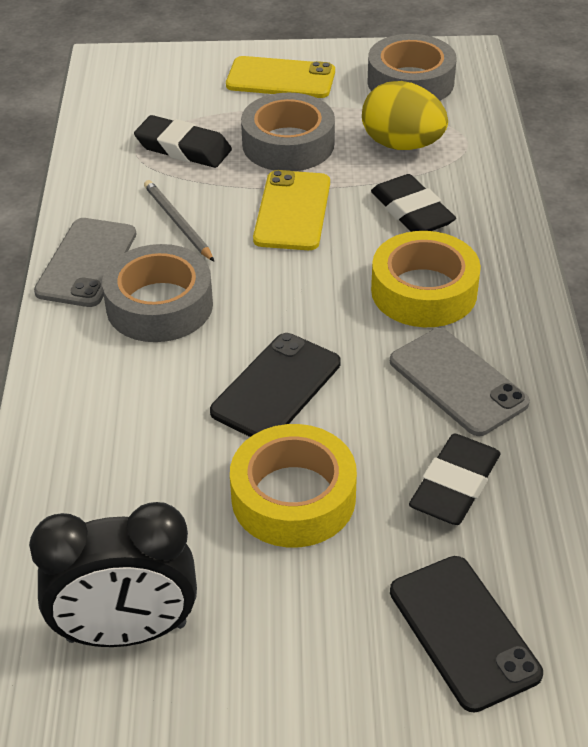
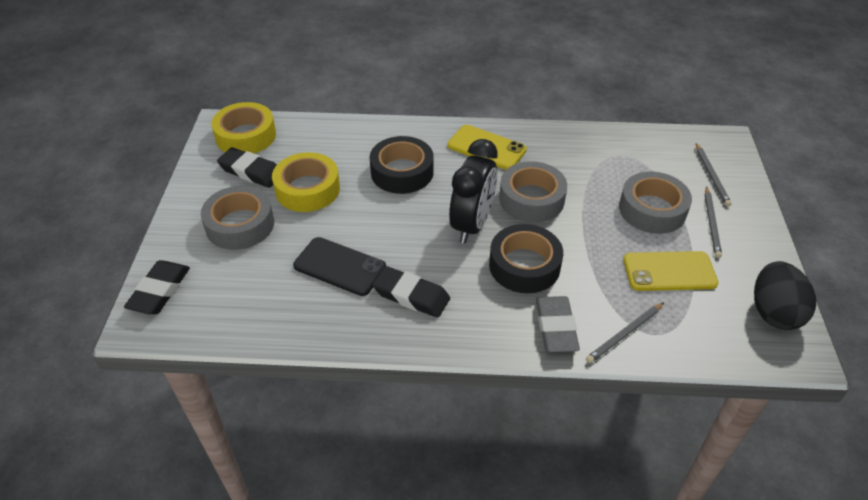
black egg: none = 0 -> [754,261,816,330] = 1
black phone: [210,333,341,437] [390,556,543,713] = 2 -> [293,237,386,296] = 1
black tape: none = 0 -> [370,136,434,194] [489,224,563,293] = 2
grey eraser: none = 0 -> [536,296,580,352] = 1
grey pencil: [144,180,214,261] = 1 -> [586,302,664,363] [696,143,731,207] [705,186,722,258] = 3
grey phone: [34,218,136,307] [390,328,530,436] = 2 -> none = 0
yellow egg: [362,81,448,150] = 1 -> none = 0

